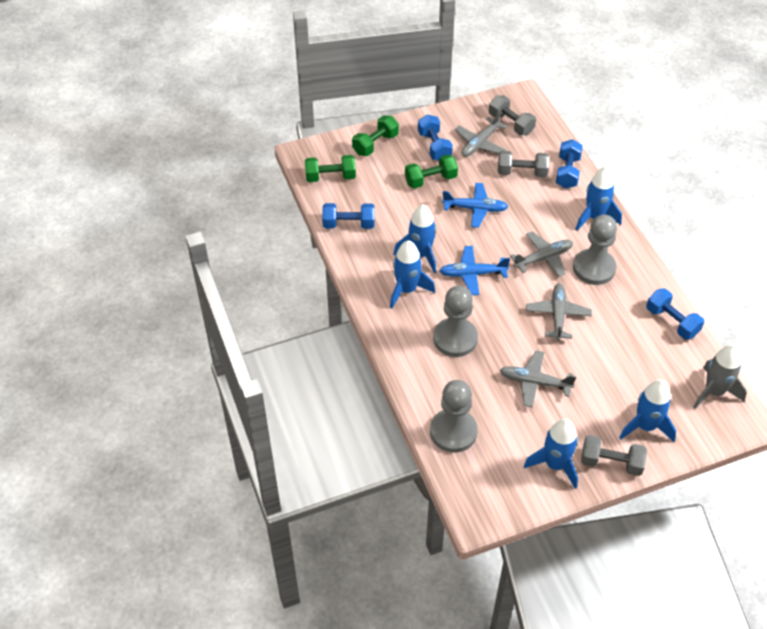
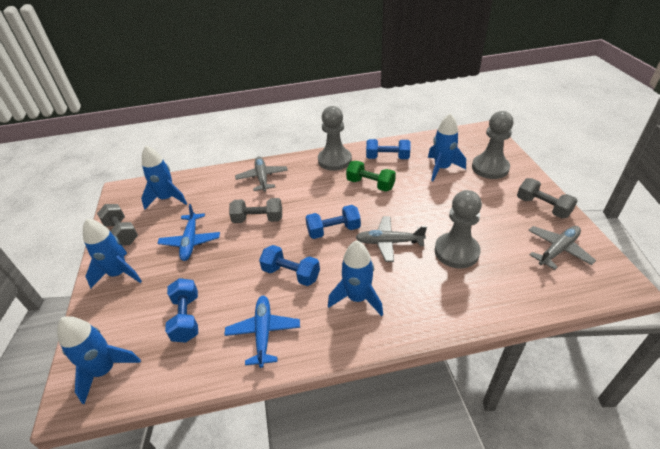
green dumbbell: [305,155,356,182] [352,115,399,156] [405,154,458,189] = 3 -> [346,161,396,192] = 1
grey plane: [455,111,507,157] [500,350,576,408] [510,231,573,277] [526,283,592,341] = 4 -> [235,156,288,192] [355,216,427,262] [528,226,596,270] = 3
grey rocket: [693,344,747,409] = 1 -> none = 0

